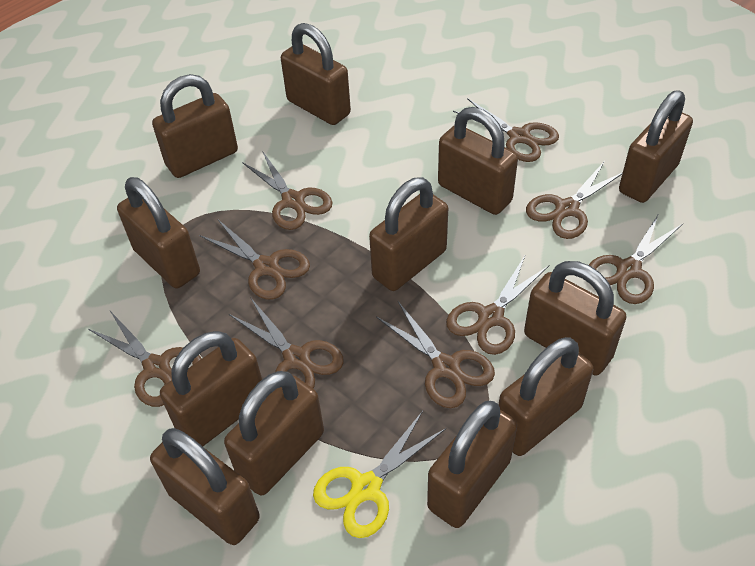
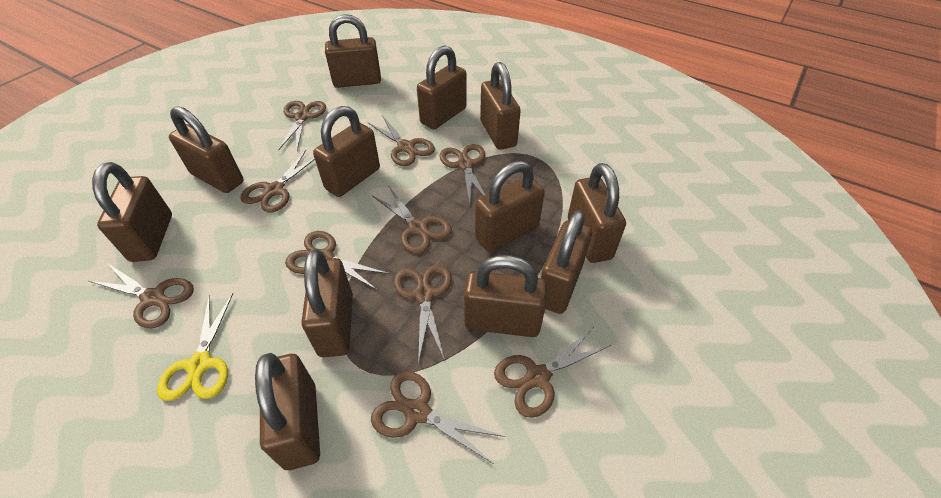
brown scissors: [88,311,202,407] [199,220,310,300] [229,297,344,388] [242,151,332,230] [376,301,495,408] [446,254,549,355] [453,98,559,162] [526,161,623,239] [589,213,683,304] = 9 -> [89,264,194,329] [240,150,315,213] [278,101,326,151] [285,231,390,290] [368,115,435,166] [371,371,505,464] [372,185,452,254] [394,265,452,364] [439,144,485,204] [494,328,611,418] = 10

